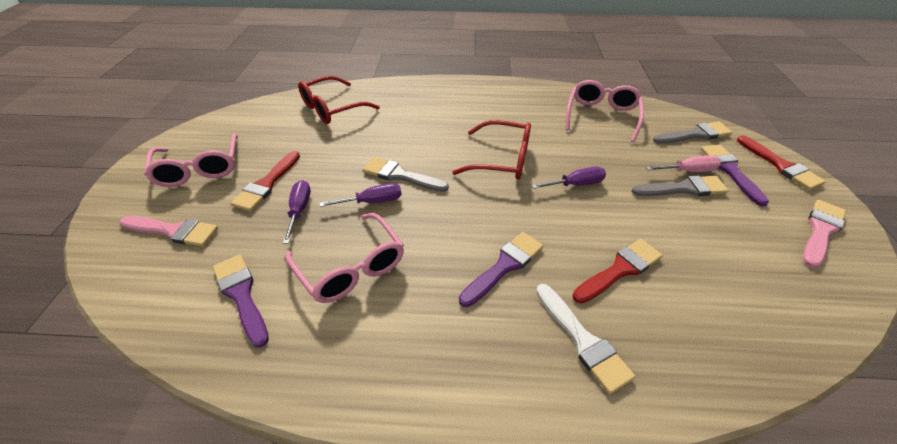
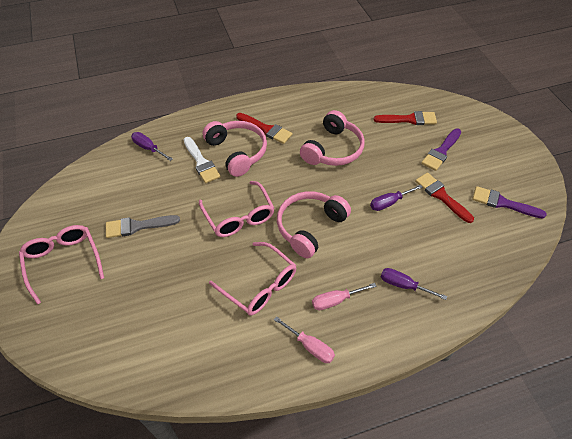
grey brush: [363,157,449,192] [632,175,729,196] [653,122,732,144] = 3 -> [106,215,180,238] = 1
pink brush: [120,216,218,247] [803,200,846,268] = 2 -> none = 0
pink headphones: none = 0 -> [203,121,267,177] [277,191,351,258] [300,110,365,166] = 3
pink screwdriver: [646,155,721,172] = 1 -> [274,316,335,363] [312,283,377,310] = 2
purple brush: [213,254,269,348] [459,232,543,307] [701,145,769,206] = 3 -> [421,129,462,171] [472,186,547,219] = 2
red glasses: [298,76,380,124] [452,120,531,180] = 2 -> none = 0

